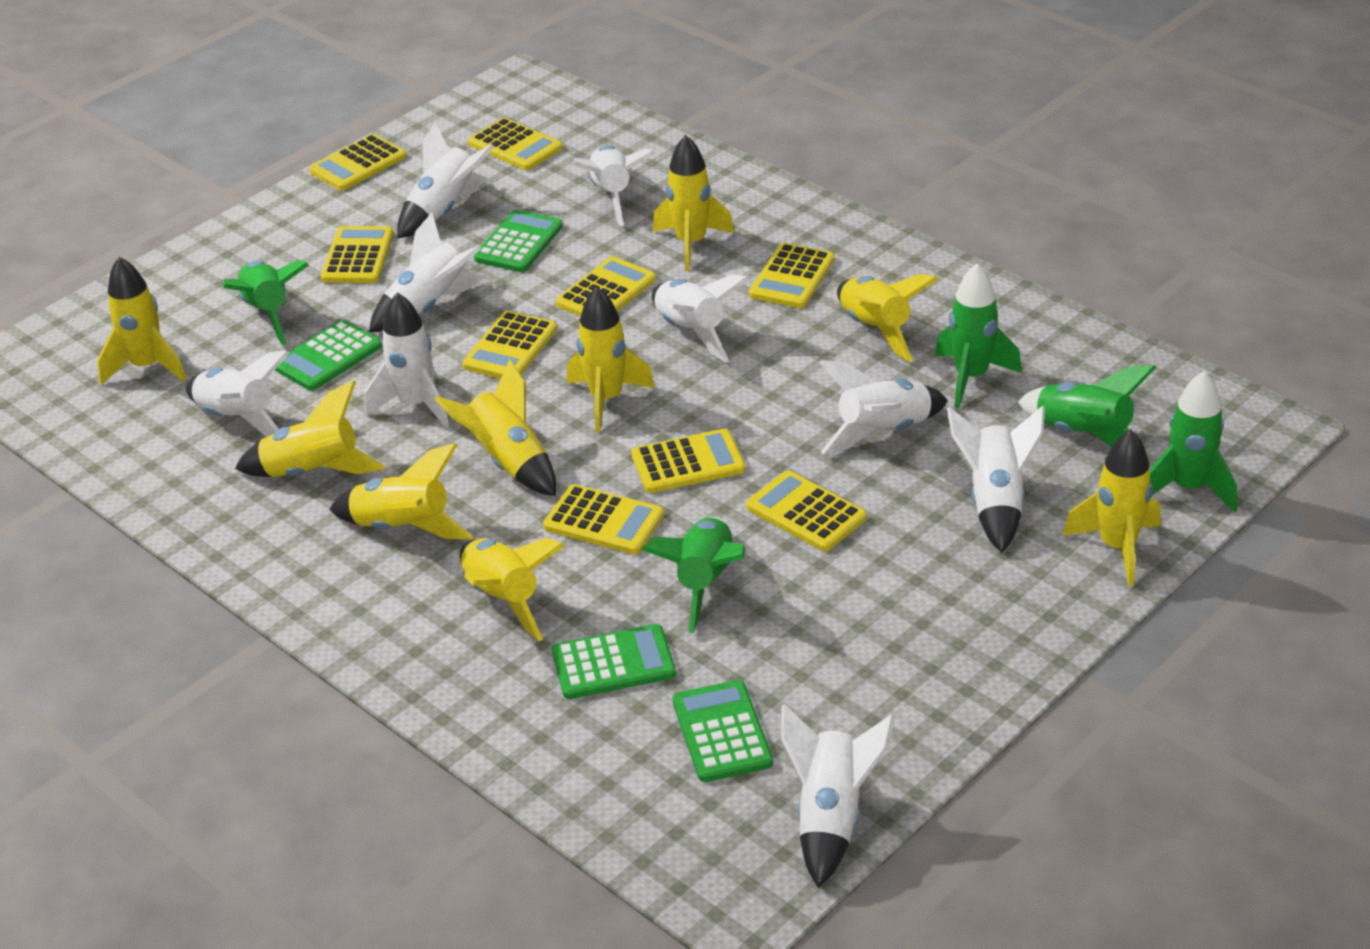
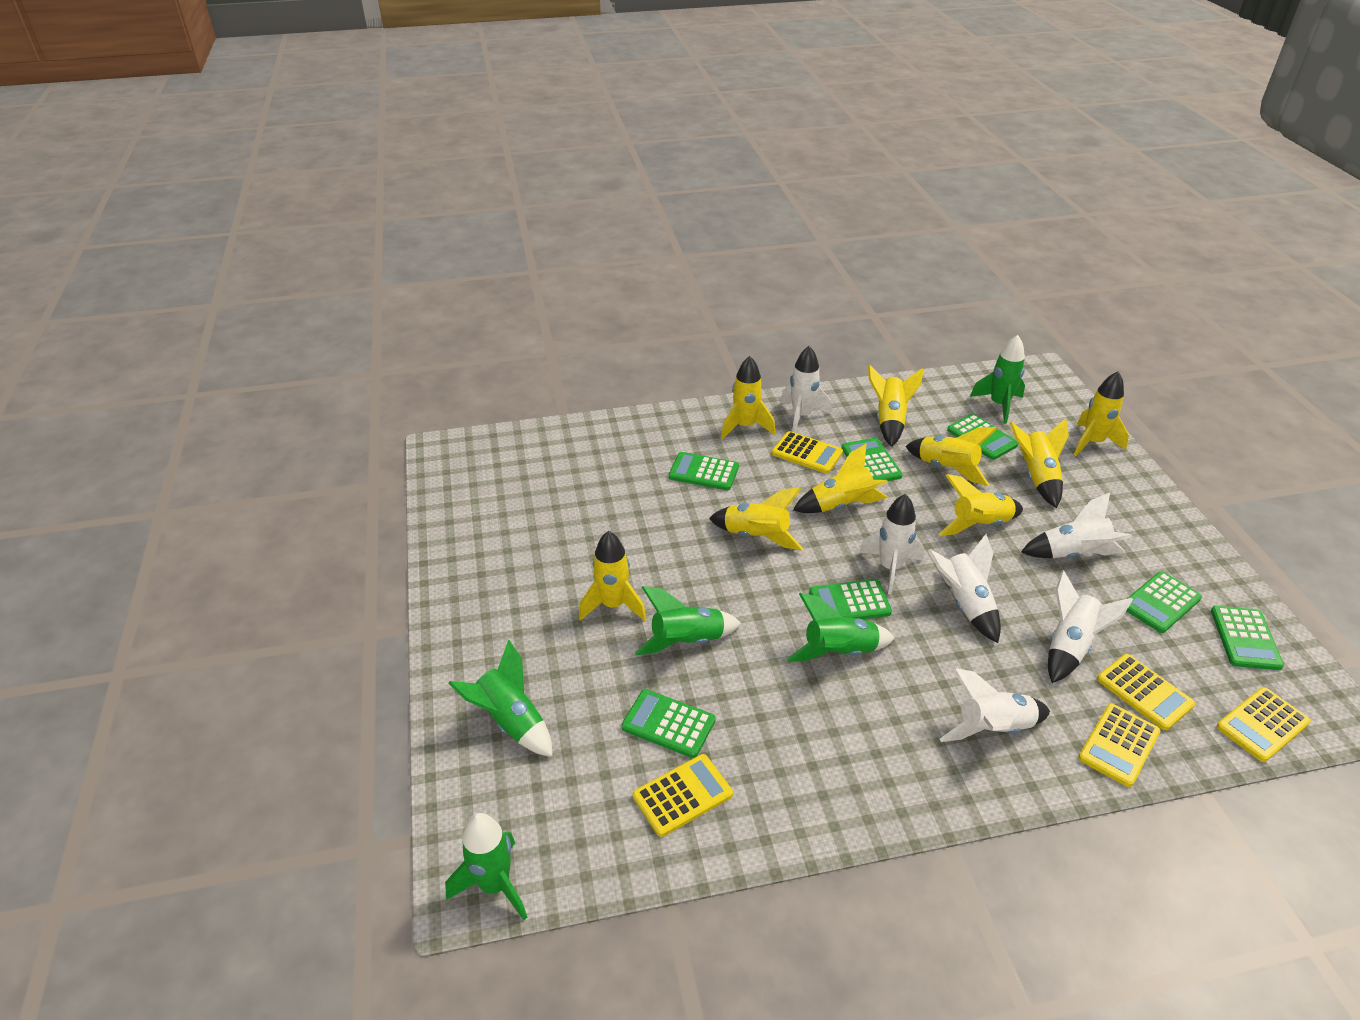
green calculator: [275,320,382,391] [474,210,563,272] [552,624,676,699] [672,680,773,782] = 4 -> [621,689,715,758] [669,452,739,490] [809,579,892,619] [842,438,902,481] [947,414,1018,460] [1126,571,1202,633] [1211,606,1284,670] = 7
white rocket: [186,350,290,437] [365,292,449,428] [369,212,485,332] [397,122,494,238] [573,145,654,226] [652,274,749,363] [781,704,895,888] [819,360,948,454] [947,406,1045,553] = 9 -> [780,346,832,433] [859,494,924,595] [928,534,1001,643] [940,668,1050,742] [1021,493,1133,558] [1048,570,1133,683] = 6
yellow calculator: [309,134,406,191] [321,226,394,283] [462,311,557,378] [468,118,563,170] [543,484,664,554] [556,256,656,317] [631,429,746,493] [746,471,867,551] [749,243,834,308] = 9 -> [633,754,733,837] [772,431,843,474] [1078,703,1161,787] [1097,654,1195,730] [1216,687,1311,762] = 5

